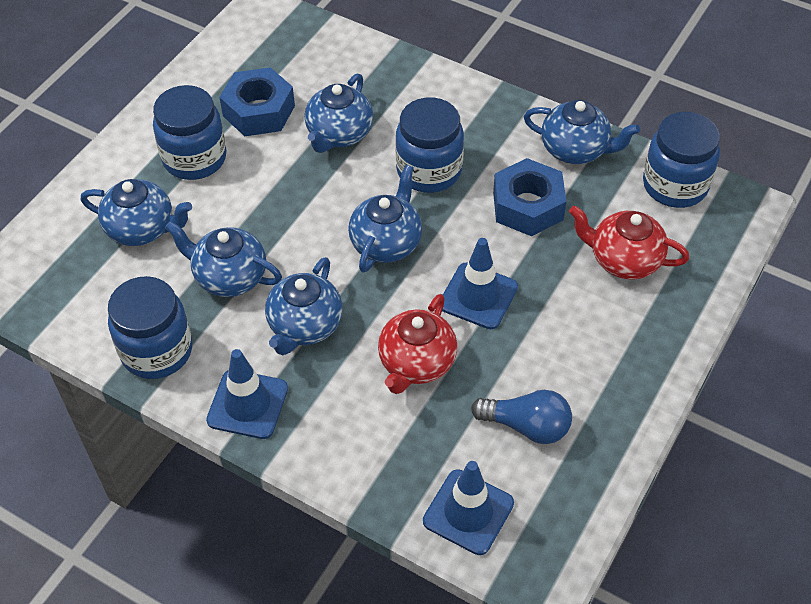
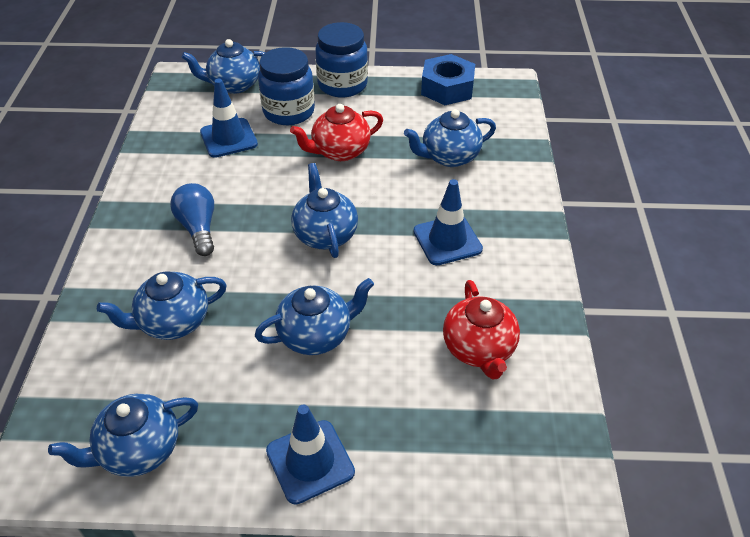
blue jar: [108,276,192,379] [153,85,227,180] [395,97,464,193] [643,112,720,208] = 4 -> [258,47,315,125] [315,22,368,98] = 2
blue nut: [219,67,295,136] [493,158,566,236] = 2 -> [421,54,475,105] = 1

